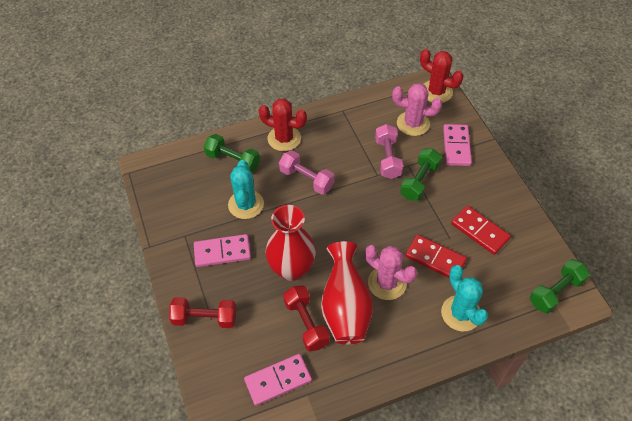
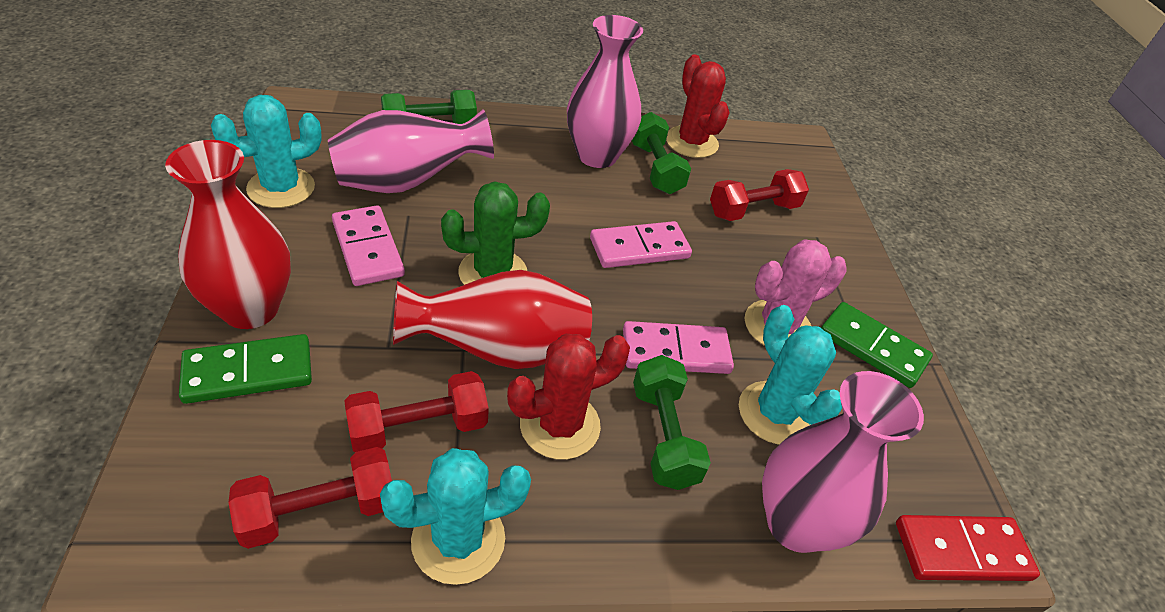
green cactus: none = 0 -> [441,181,550,285] = 1
green domino: none = 0 -> [179,334,312,404] [821,302,933,388] = 2
pink cactus: [365,245,417,300] [392,83,442,136] = 2 -> [745,239,847,346] = 1
pink dumbbell: [279,150,335,195] [375,124,403,179] = 2 -> none = 0
pink vase: none = 0 -> [328,109,494,193] [567,15,643,168] [762,371,924,553] = 3
red domino: [405,235,467,278] [451,206,511,255] = 2 -> [896,515,1040,581] = 1
red dumbbell: [169,297,236,328] [283,285,329,351] = 2 -> [228,447,392,549] [344,371,489,452] [710,169,809,221] = 3
turquoise cactus: [228,160,264,219] [441,265,488,331] = 2 -> [211,95,322,208] [380,448,531,585] [739,305,842,445] = 3

